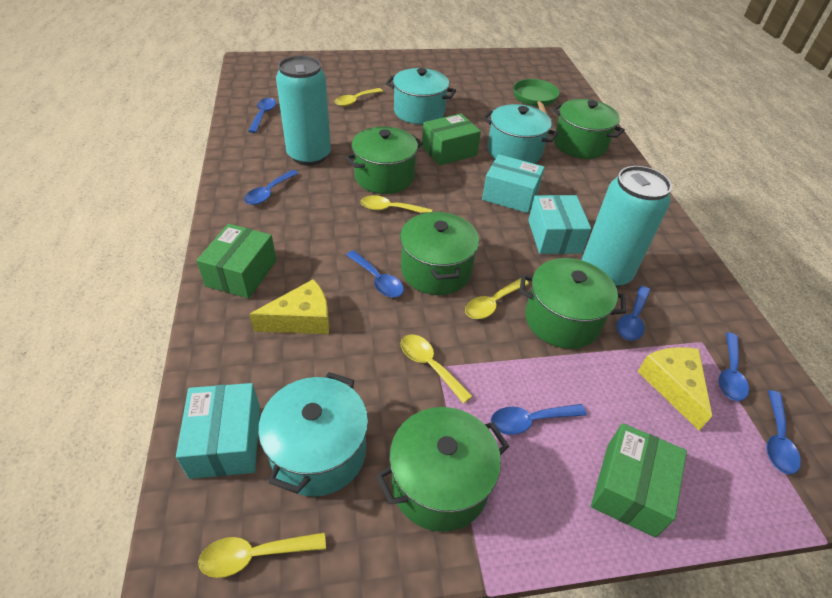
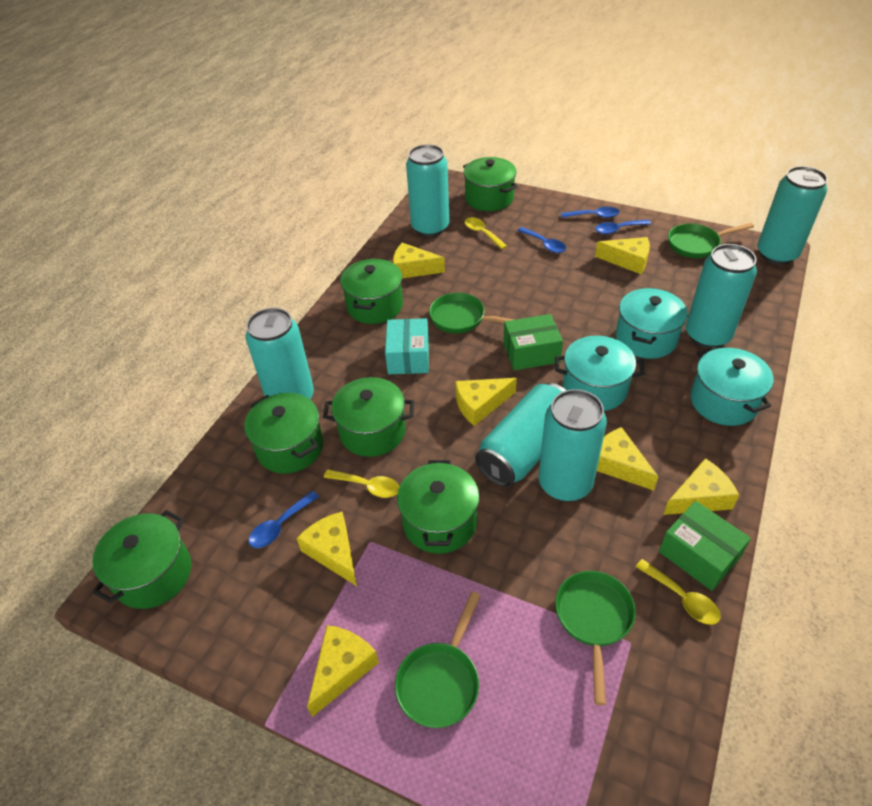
blue spoon: [244,170,299,205] [248,98,276,133] [346,250,404,297] [491,404,587,435] [617,286,650,341] [719,332,749,401] [766,390,801,475] = 7 -> [249,491,319,548] [517,227,566,253] [561,207,620,218] [595,220,651,234] = 4
green box: [196,224,276,299] [422,114,481,165] [591,423,687,537] = 3 -> [503,314,563,370] [659,501,751,591] = 2
green pan: [513,79,559,114] = 1 -> [395,591,481,728] [429,293,514,334] [555,571,636,705] [668,223,754,258] = 4
green pot: [345,126,423,194] [376,407,509,532] [400,212,479,295] [519,258,626,349] [552,99,625,159] = 5 -> [92,510,191,609] [244,393,323,474] [323,377,414,457] [340,259,403,324] [397,460,479,554] [463,157,518,211] = 6
turquoise box: [176,383,260,479] [482,154,544,213] [528,195,591,254] = 3 -> [385,318,429,374] = 1
turquoise can: [276,56,331,166] [582,166,672,288] = 2 -> [246,308,314,399] [406,144,449,237] [475,383,566,487] [539,389,607,502] [686,244,757,348] [757,166,828,265] = 6
yellow cheese: [249,279,329,334] [637,347,712,431] = 2 -> [296,512,357,586] [307,625,379,717] [393,243,445,278] [455,378,517,426] [595,237,650,274] [597,427,659,491] [663,458,739,515] = 7
yellow spoon: [198,532,326,578] [334,88,383,107] [360,195,432,213] [401,335,472,403] [465,278,529,319] = 5 -> [324,469,399,498] [465,217,507,249] [635,559,721,625] = 3

